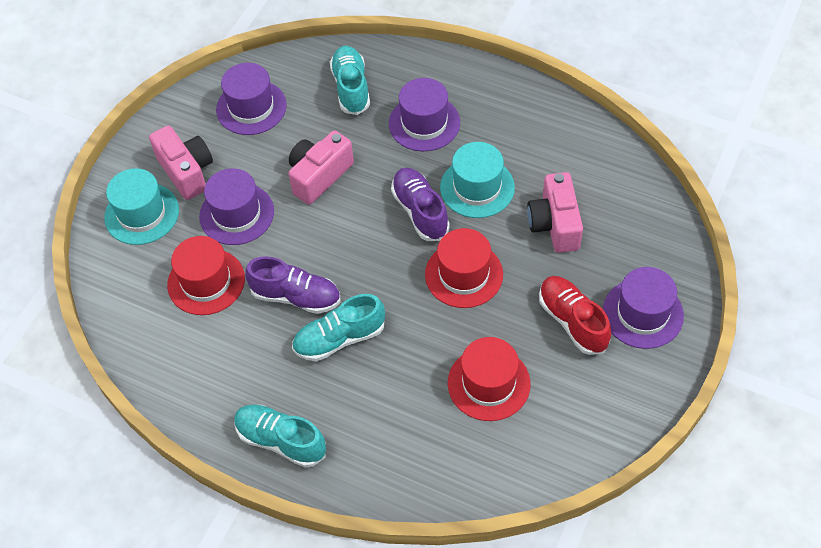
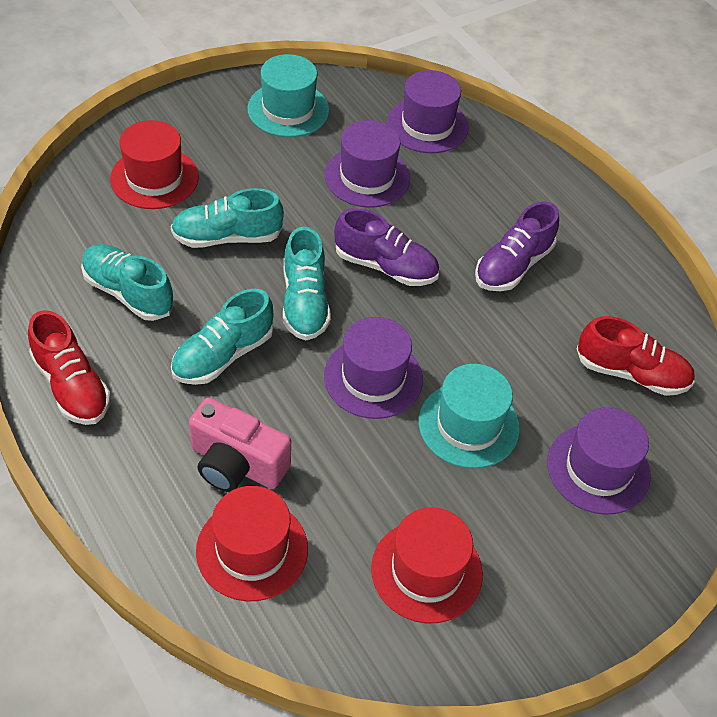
pink camera: [149,126,213,200] [288,131,354,205] [527,172,583,253] = 3 -> [189,398,291,492] = 1
red shoe: [539,276,611,355] = 1 -> [28,310,111,425] [576,316,695,396] = 2
turquoise shoe: [234,404,326,468] [292,294,385,361] [330,46,370,115] = 3 -> [81,244,175,321] [171,188,284,248] [171,289,274,385] [283,227,331,341] = 4

